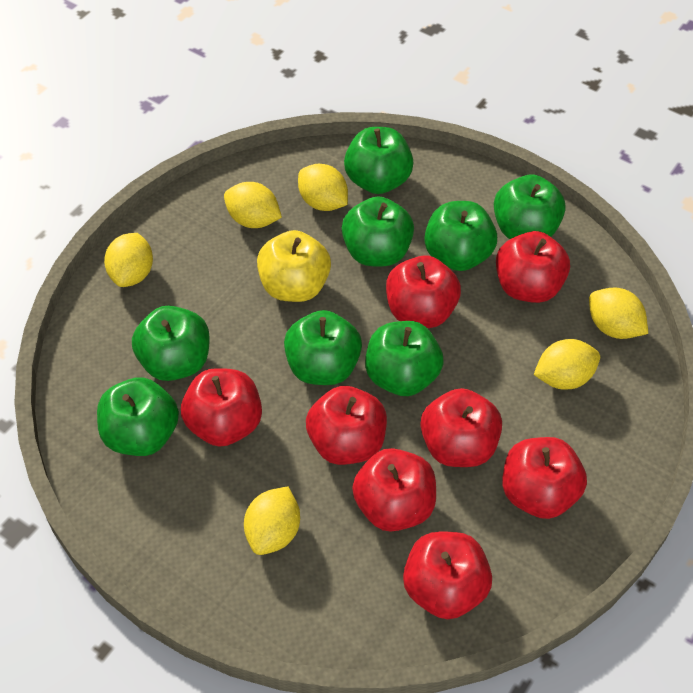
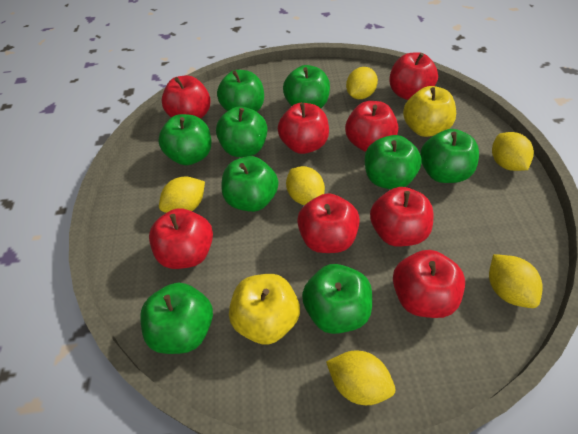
green apple: [97,377,179,456] [132,306,210,381] [284,310,362,385] [342,196,414,266] [344,127,414,194] [365,321,444,396] [424,201,497,271] [494,174,566,239] = 8 -> [140,283,213,354] [158,114,211,165] [216,106,267,157] [217,70,264,112] [222,156,278,212] [283,65,330,108] [302,264,372,334] [365,135,422,189] [420,129,479,183] = 9
yellow apple: [257,230,331,302] = 1 -> [229,274,300,345] [403,86,456,137] = 2

